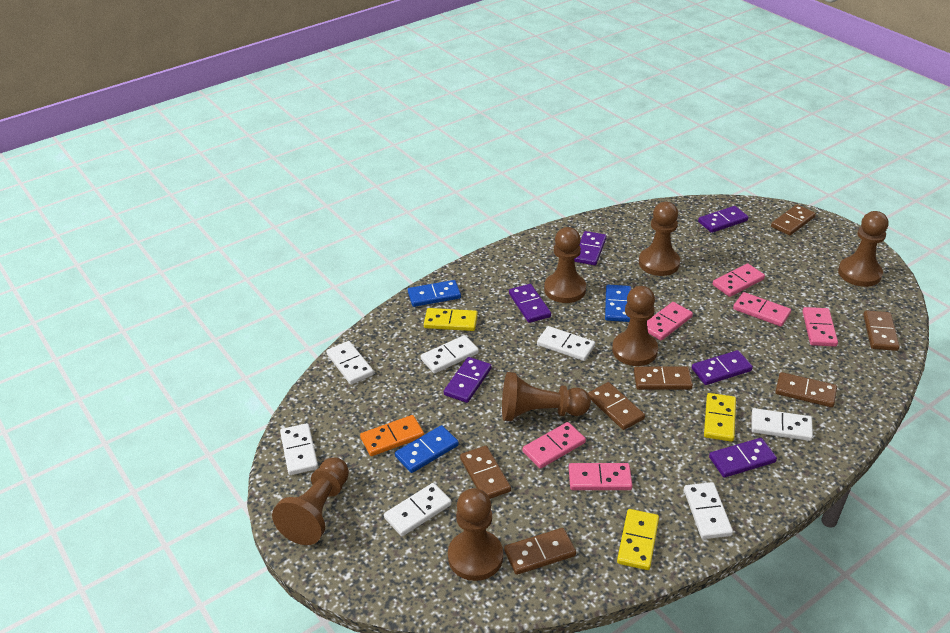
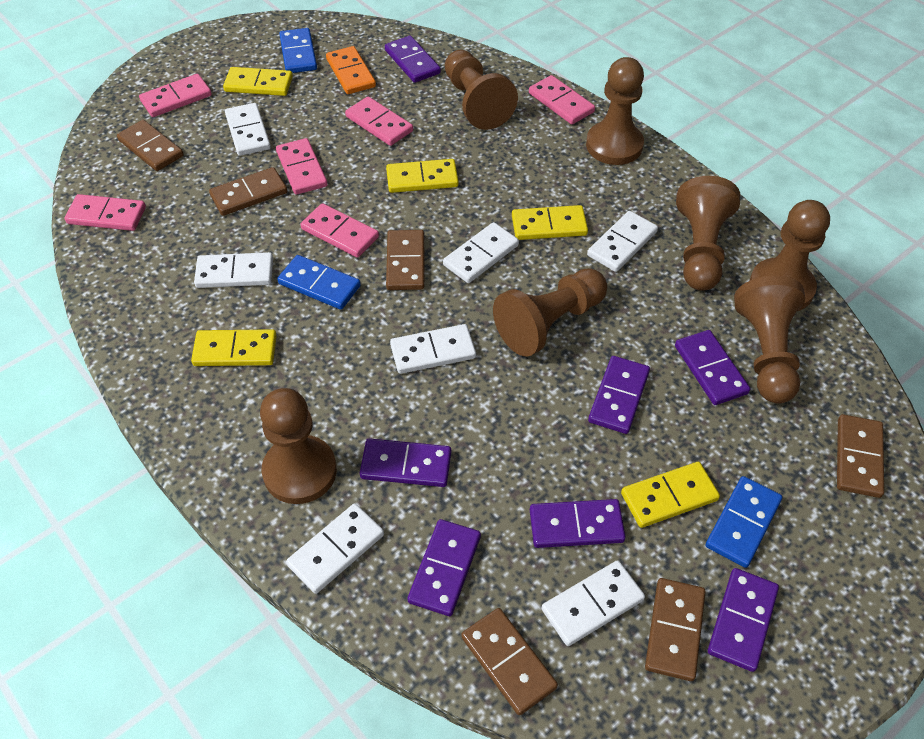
brown domino: [460,446,511,499] [504,528,576,575] [588,382,645,430] [634,366,693,390] [771,205,816,235] [775,372,837,407] [863,310,900,351] = 7 -> [117,120,184,171] [209,167,287,216] [386,230,424,290] [461,608,558,715] [645,578,706,681] [837,414,884,498] = 6
purple domino: [444,357,492,403] [509,284,551,323] [574,231,607,265] [692,350,753,385] [698,206,749,233] [709,438,777,478] = 6 -> [360,438,451,487] [385,36,441,83] [408,519,481,616] [530,499,625,548] [588,356,650,434] [675,330,750,405] [708,568,779,672] = 7
yellow domino: [424,308,478,331] [617,509,659,570] [704,393,736,442] = 3 -> [191,329,277,366] [223,67,293,96] [386,159,459,193] [512,205,588,240] [621,462,720,528] = 5

